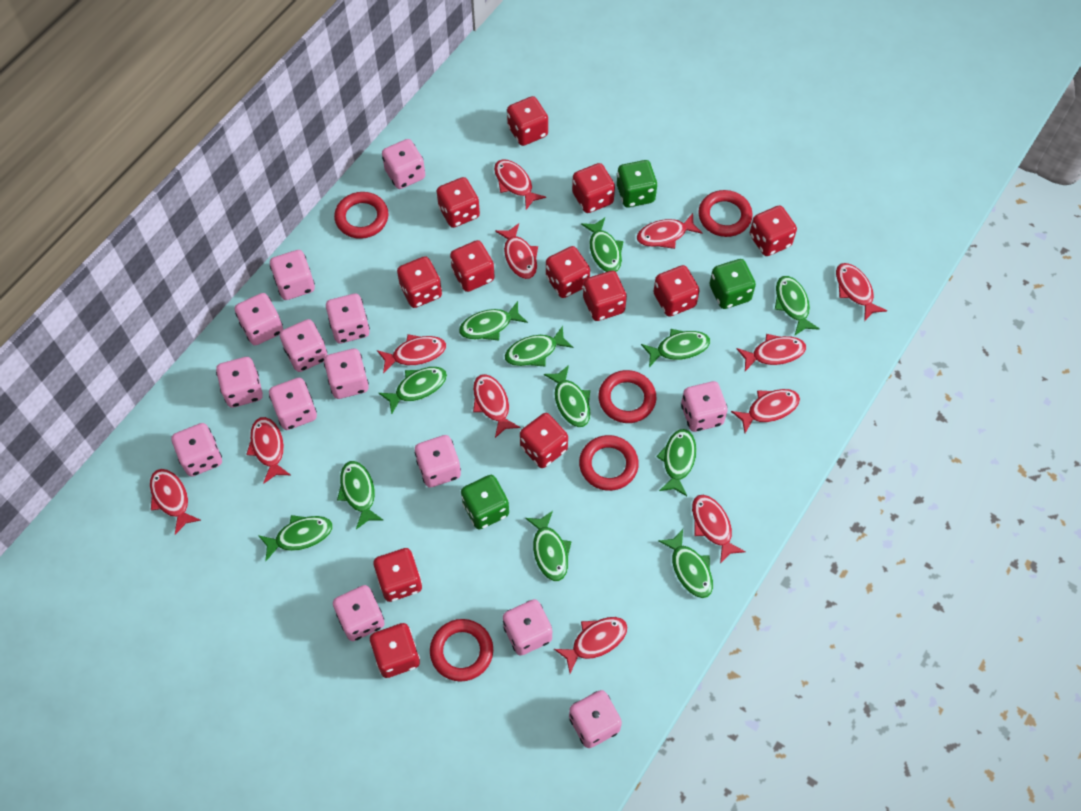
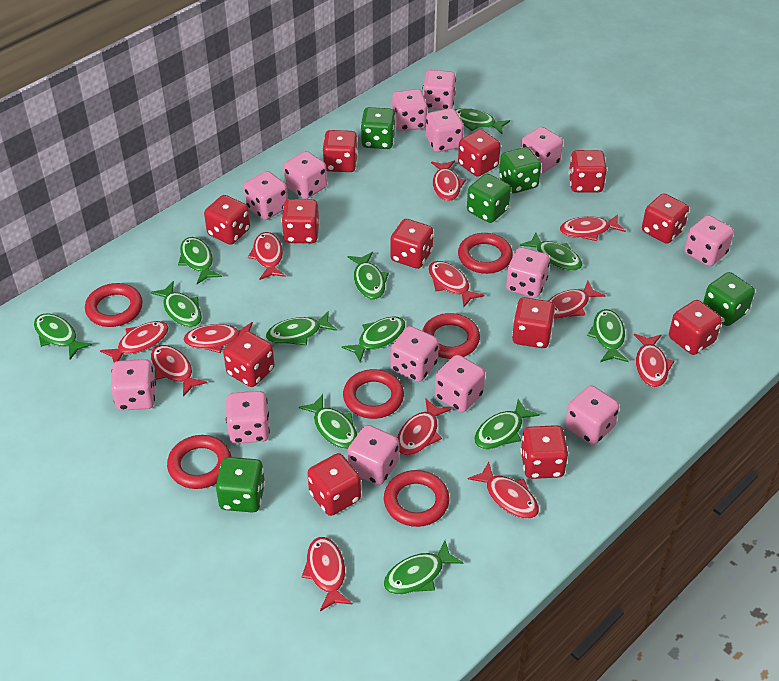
green dice: [461,475,509,530] [617,160,658,208] [710,259,756,309] = 3 -> [216,457,265,513] [361,107,395,149] [467,174,511,223] [499,147,541,193] [703,272,755,326] = 5
red ring: [334,192,388,239] [430,619,493,681] [579,435,639,491] [598,370,656,423] [698,190,753,237] = 5 -> [85,283,143,327] [167,435,232,489] [343,369,404,419] [384,470,450,527] [422,313,480,359] [458,233,513,274] = 6

